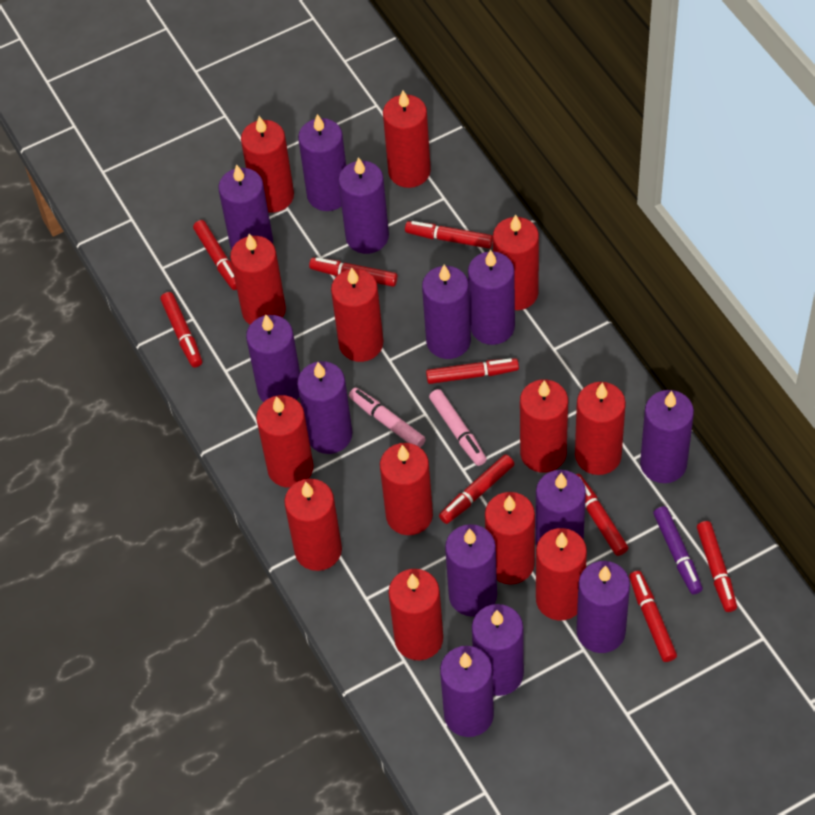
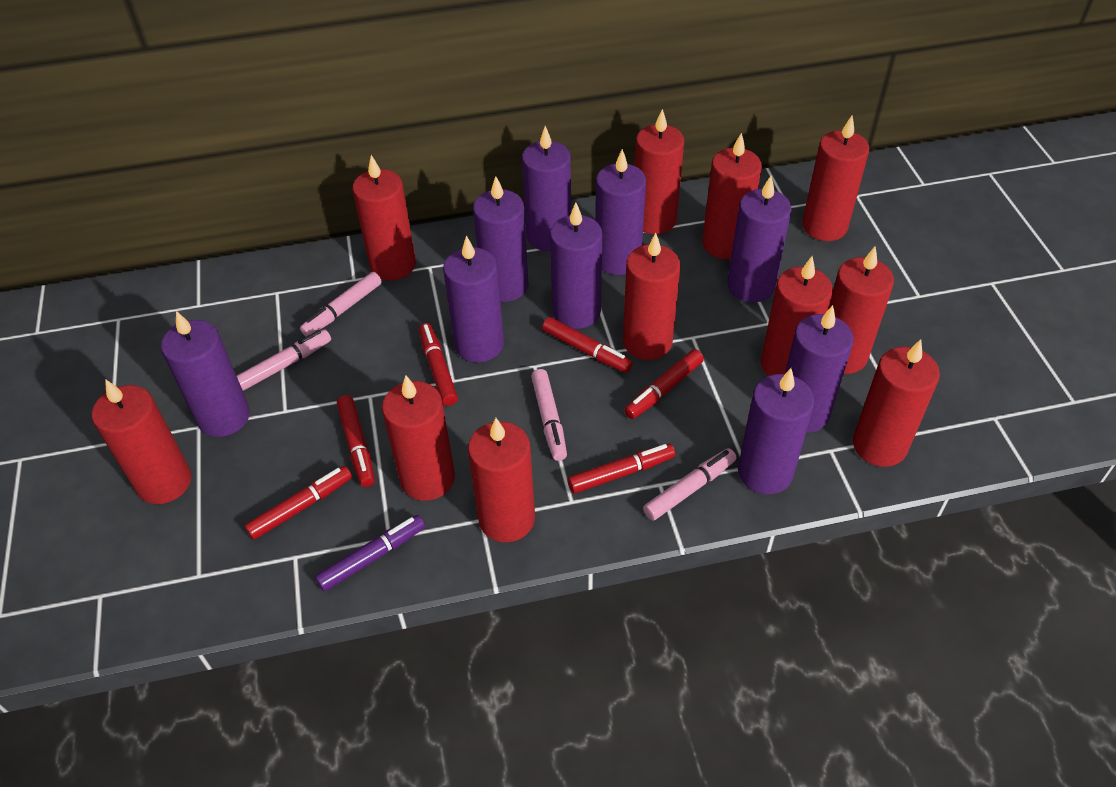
pink marker: [349,388,426,447] [429,389,487,466] = 2 -> [237,329,331,391] [300,272,382,336] [531,369,567,461] [643,448,737,521] = 4
purple candle: [218,164,273,250] [246,315,300,402] [297,361,352,454] [298,114,346,211] [338,157,389,254] [422,265,471,359] [440,646,494,737] [445,524,497,617] [468,249,515,345] [472,604,524,696] [536,470,586,547] [577,561,630,653] [640,390,694,483] = 13 -> [161,311,250,437] [443,235,504,363] [473,176,528,302] [522,126,571,251] [550,203,602,329] [595,149,646,275] [727,176,791,302] [738,368,814,494] [785,305,854,433] = 9
red candle: [230,234,286,325] [241,116,294,213] [256,395,314,488] [284,479,342,571] [331,267,383,362] [380,443,433,535] [383,90,431,188] [389,569,443,660] [485,492,535,585] [493,214,539,310] [520,380,568,473] [536,528,587,621] [575,382,626,475] = 13 -> [92,380,192,504] [352,155,416,280] [382,375,455,501] [468,418,535,542] [623,233,680,360] [635,109,684,234] [702,133,762,259] [761,256,833,376] [802,116,869,241] [828,246,894,374] [853,339,940,467] = 11
red marker: [160,292,202,367] [193,220,237,290] [309,257,398,287] [405,221,493,249] [426,358,519,384] [439,454,514,524] [576,474,628,556] [629,571,677,662] [697,521,737,612] = 9 -> [245,466,352,540] [337,395,375,487] [419,323,458,406] [542,317,633,373] [568,443,675,493] [624,349,704,419] = 6

